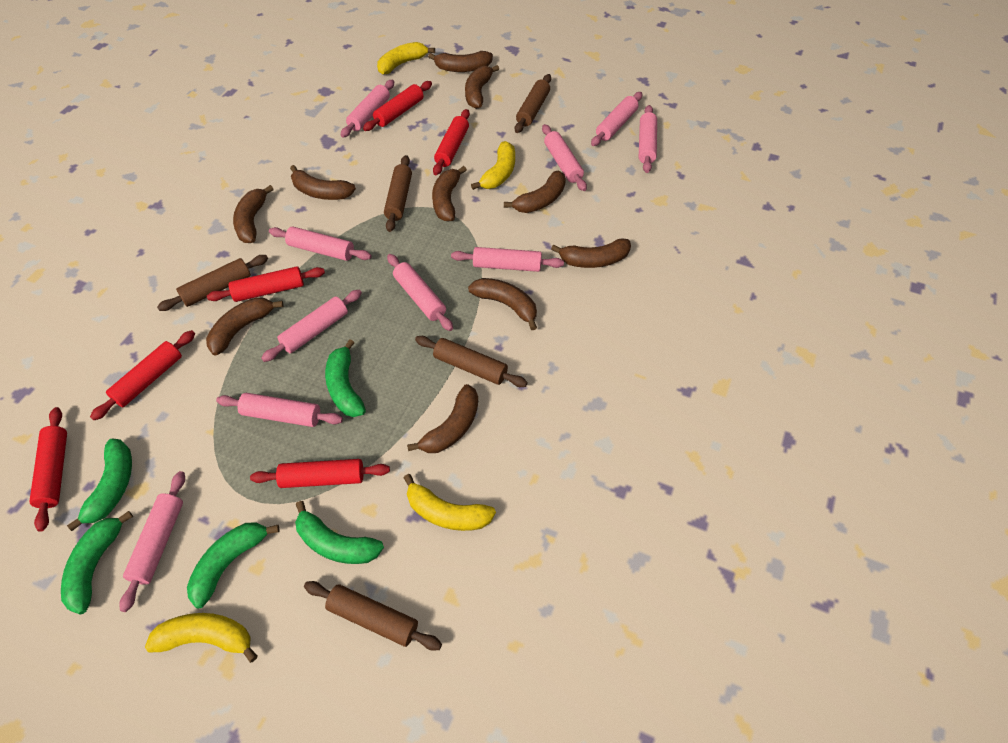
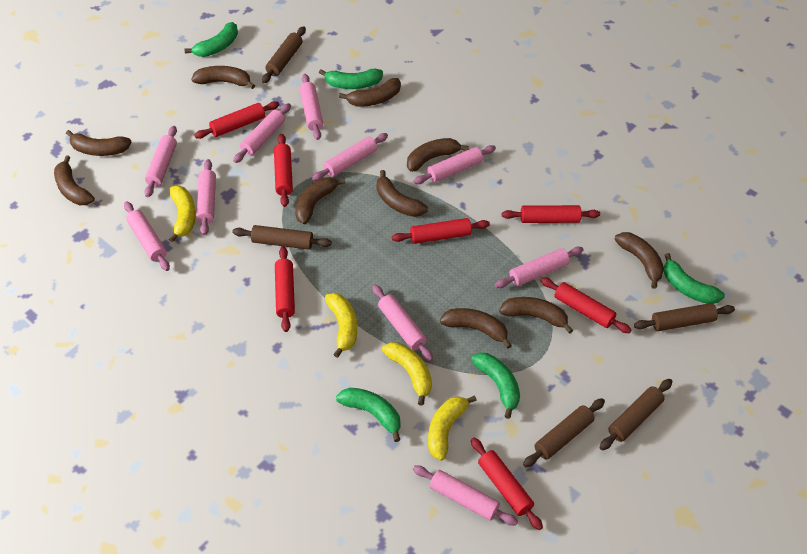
red rolling pin: [29,407,67,532] [90,330,195,420] [207,266,325,302] [250,459,390,488] [363,81,432,131] [433,109,470,175] = 6 -> [194,101,279,139] [274,134,293,207] [275,246,295,332] [392,218,490,244] [471,438,543,530] [502,205,600,223] [540,277,631,333] = 7

